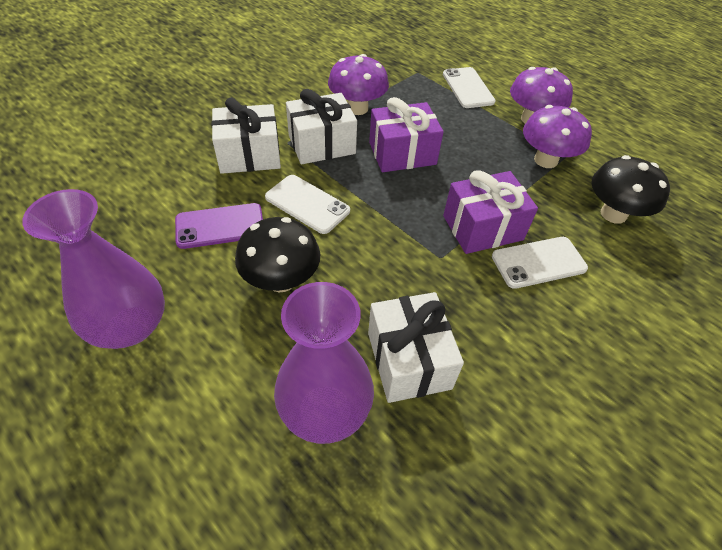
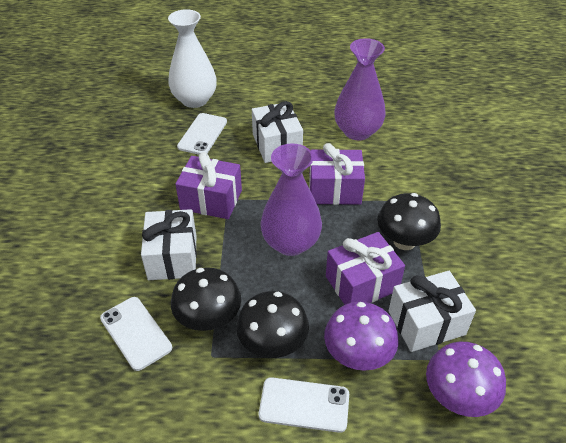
black mushroom: [235,217,320,292] [591,155,670,224] = 2 -> [171,267,241,331] [236,291,309,358] [377,193,441,250] = 3
purple gift: [369,97,444,172] [443,170,538,254] = 2 -> [175,152,242,219] [309,143,365,205] [326,232,405,305] = 3
purple mushroom: [328,54,389,115] [510,67,573,124] [523,105,592,168] = 3 -> [324,302,398,371] [426,342,506,417] = 2
purple phone: [175,203,263,249] = 1 -> none = 0
white vase: none = 0 -> [168,9,217,108] = 1

